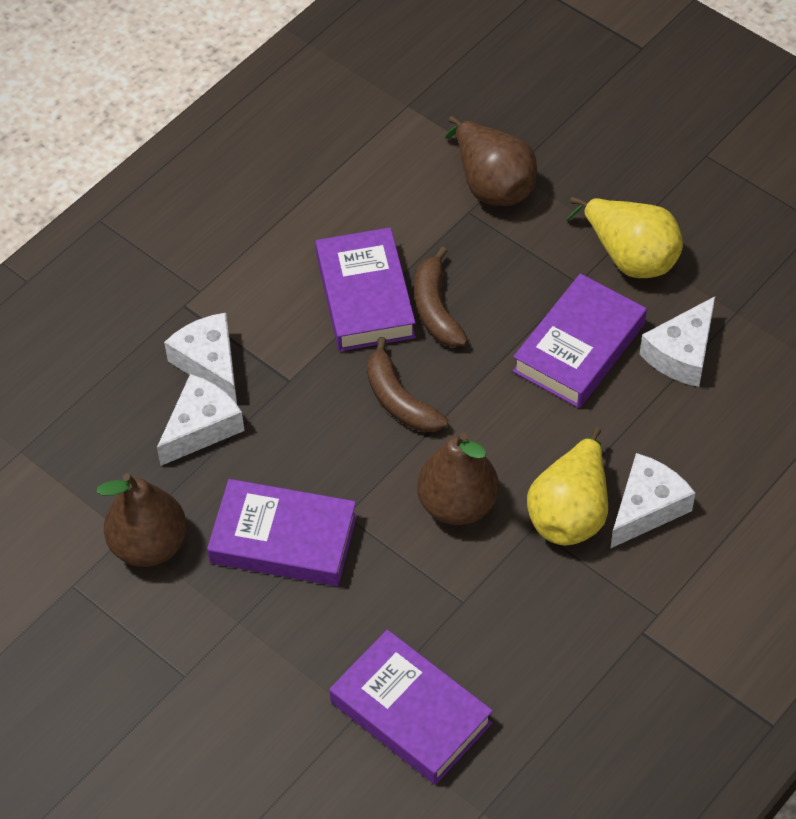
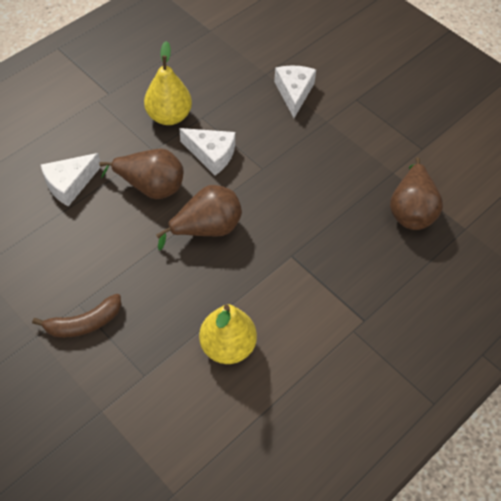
brown banana: [367,337,448,432] [414,247,468,347] = 2 -> [32,294,121,338] = 1
purple book: [207,479,357,586] [316,227,416,351] [330,629,493,785] [513,273,647,408] = 4 -> none = 0
white cheese: [157,374,245,466] [164,313,237,404] [610,453,695,549] [640,296,715,387] = 4 -> [41,153,101,207] [179,128,235,175] [274,66,316,118] = 3

